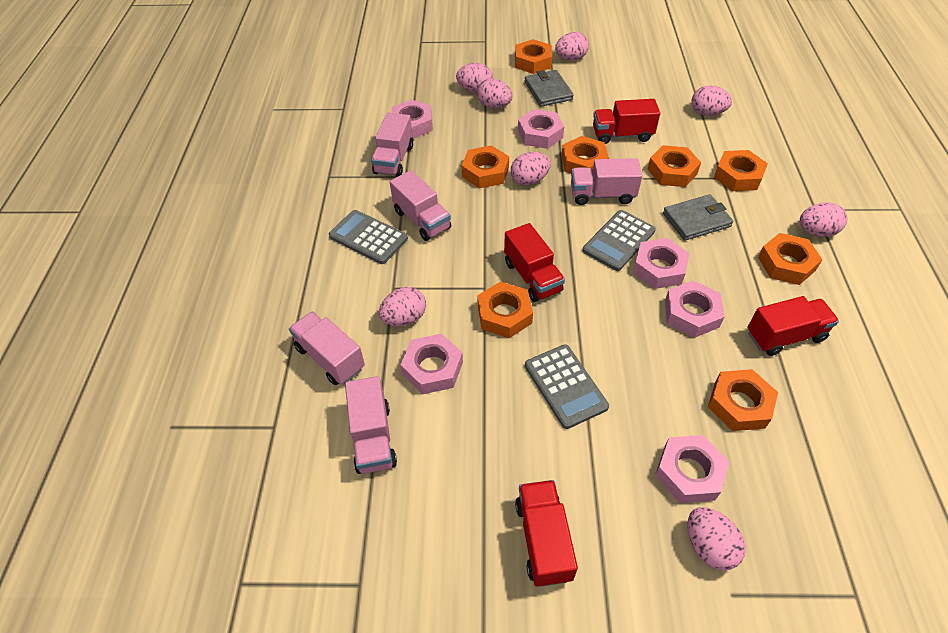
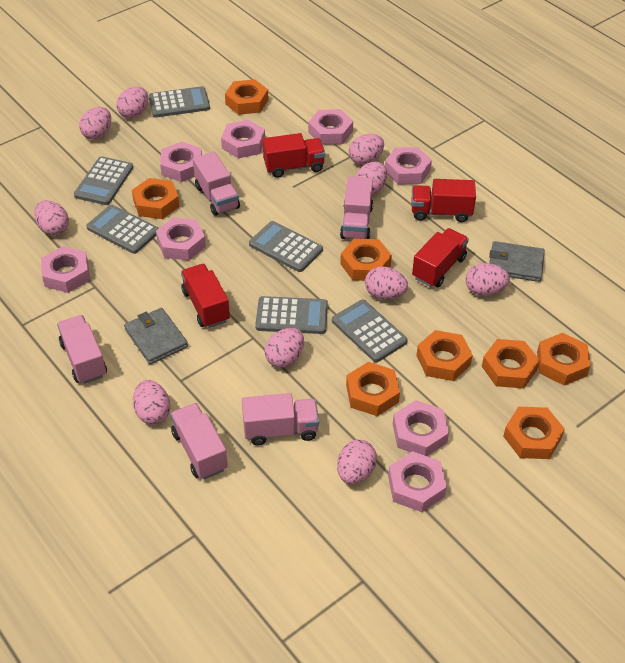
grey calculator: [329,210,408,264] [525,344,609,429] [583,210,656,271] = 3 -> [74,156,133,205] [86,205,159,254] [149,86,210,118] [249,221,323,272] [255,296,328,334] [332,300,408,362] = 6
pink egg: [379,287,426,326] [456,63,493,92] [477,78,513,108] [511,152,551,185] [555,32,589,60] [687,507,746,570] [691,85,732,116] [800,203,847,237] = 8 -> [34,200,69,236] [79,107,111,140] [116,87,148,118] [133,380,170,425] [264,328,304,368] [337,440,377,484] [349,134,384,165] [355,162,387,195] [365,267,408,300] [465,263,510,296] = 10
pink nut: [392,99,433,139] [400,334,463,394] [518,109,564,149] [633,238,690,289] [655,435,729,503] [665,280,724,338] = 6 -> [41,246,90,293] [156,217,206,261] [160,141,202,182] [221,120,265,158] [308,109,353,145] [385,147,432,185] [388,451,447,512] [393,400,449,456] = 8

